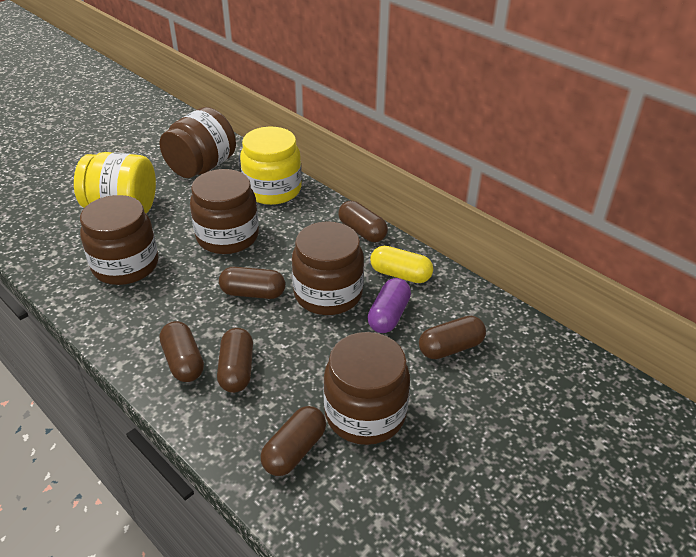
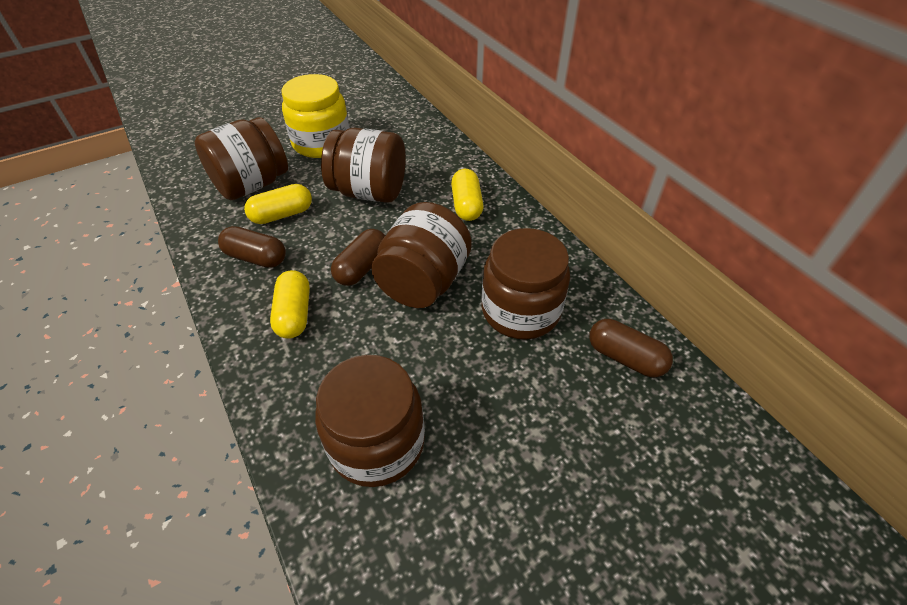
brown capsule: [160,321,204,382] [217,328,253,393] [219,267,285,299] [261,406,326,476] [338,201,388,242] [419,316,486,359] = 6 -> [218,226,286,268] [331,229,385,286] [589,319,673,377] = 3
purple capsule: [368,278,411,333] = 1 -> none = 0
yellow capsule: [370,246,433,283] = 1 -> [244,184,312,224] [270,270,310,339] [451,169,484,221] = 3
yellow jar: [74,152,156,213] [240,127,302,205] = 2 -> [281,74,350,158] = 1

